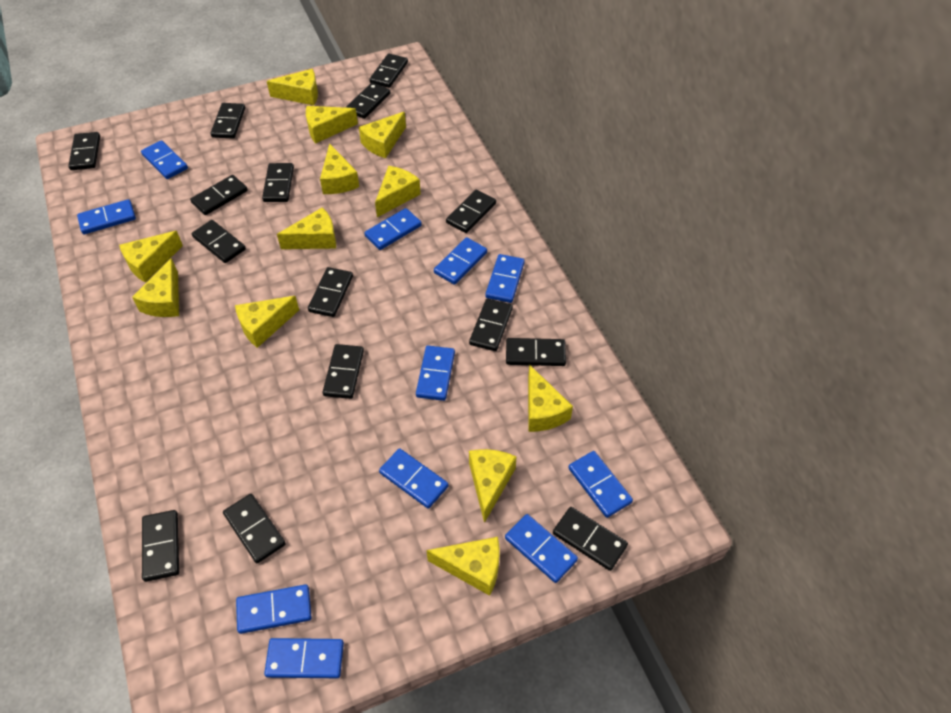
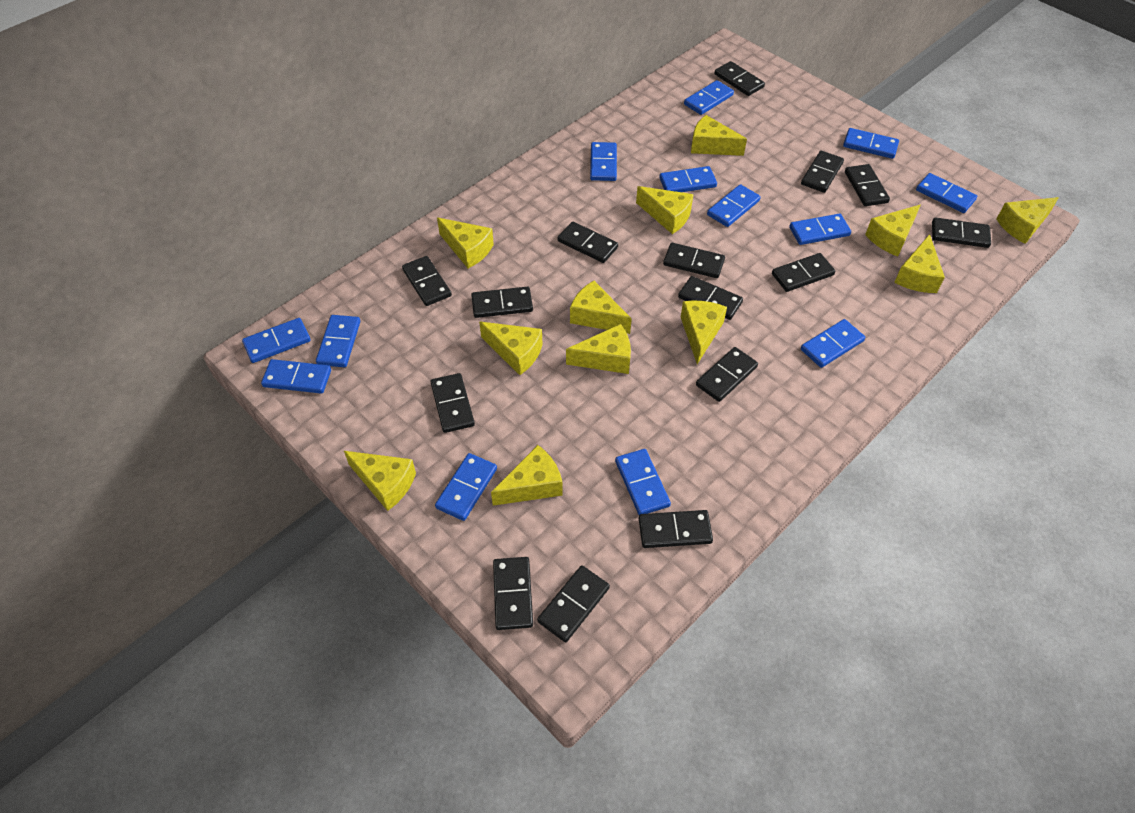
blue domino: [77,199,136,234] [141,140,188,179] [236,584,312,634] [264,638,344,678] [364,208,422,250] [379,448,449,509] [416,346,455,401] [434,237,487,285] [485,254,525,303] [505,514,578,583] [568,451,633,518] = 11 -> [242,318,310,363] [261,359,331,393] [316,315,360,367] [435,453,497,521] [590,142,617,181] [615,449,671,515] [659,166,717,192] [684,80,734,115] [707,184,761,227] [789,214,851,245] [801,319,865,368] [843,128,899,159] [916,173,977,213] = 13

